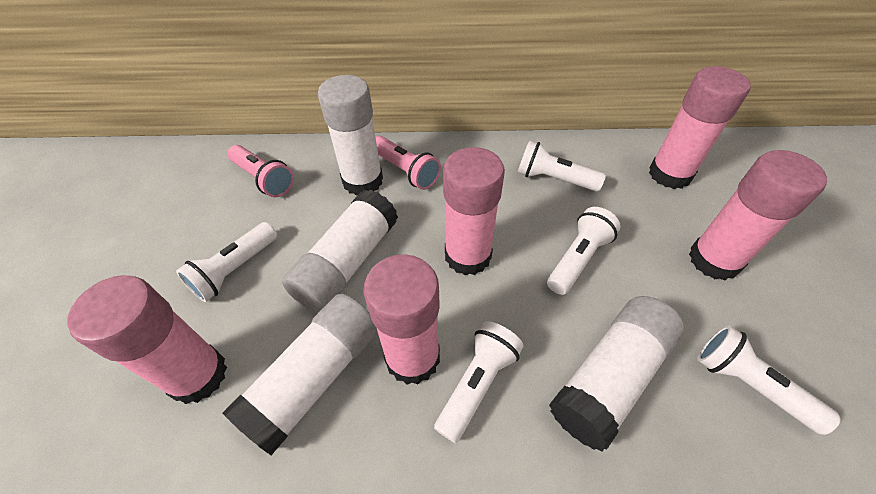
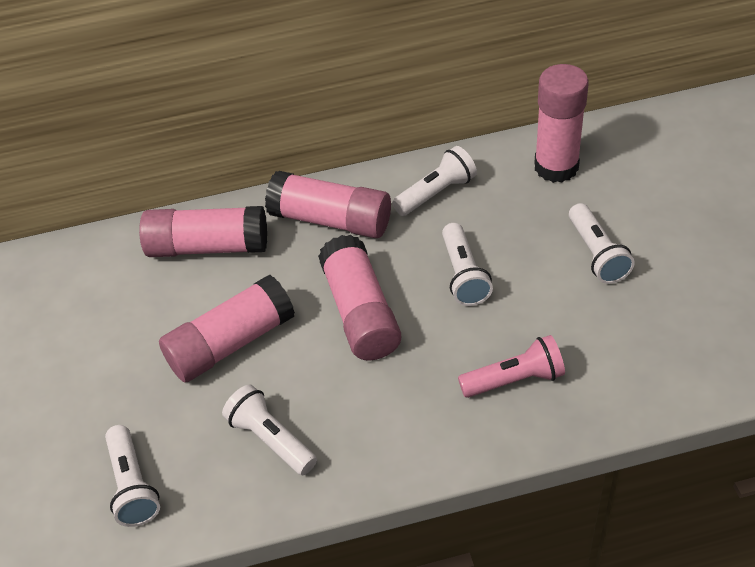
pink flashlight: [227,145,294,197] [375,136,441,190] = 2 -> [458,335,565,398] = 1
white glue stick: [223,294,378,455] [282,189,398,313] [318,75,383,196] [549,296,685,451] = 4 -> none = 0

